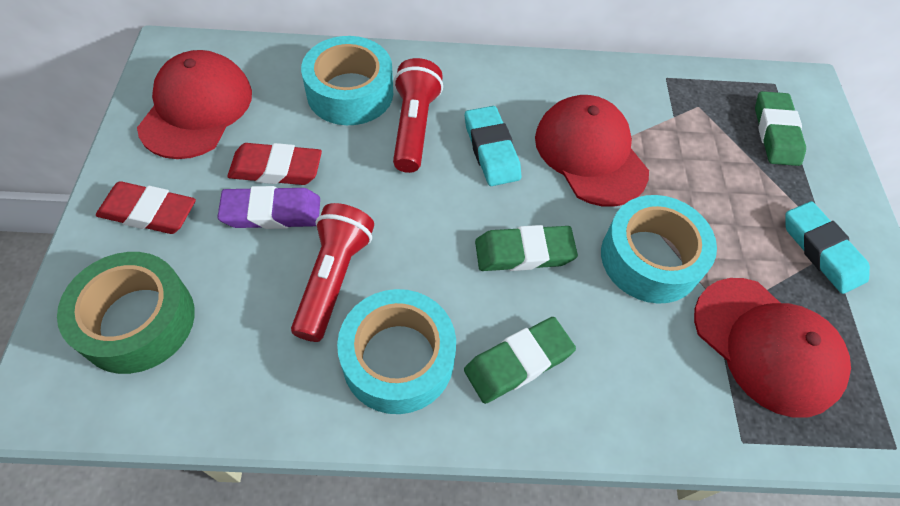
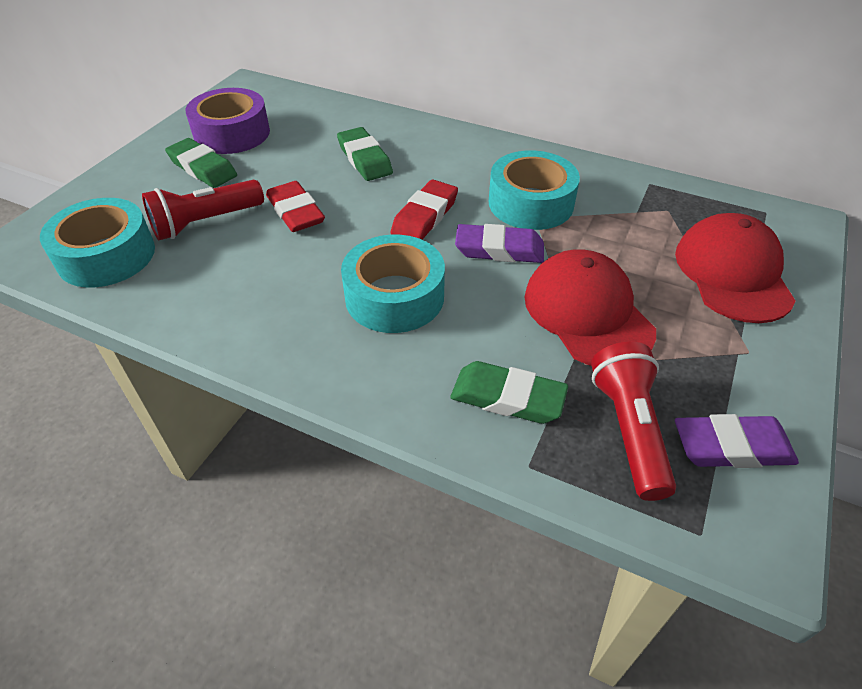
green tape: [57,252,195,374] = 1 -> none = 0
purple eraser: [218,186,320,229] = 1 -> [455,224,544,263] [675,414,799,468] = 2
purple tape: none = 0 -> [185,88,270,154] = 1
red cap: [137,50,252,159] [535,95,649,207] [694,278,851,418] = 3 -> [525,249,656,366] [675,213,796,323] = 2
turquoise eraser: [465,106,521,186] [785,201,870,294] = 2 -> none = 0

